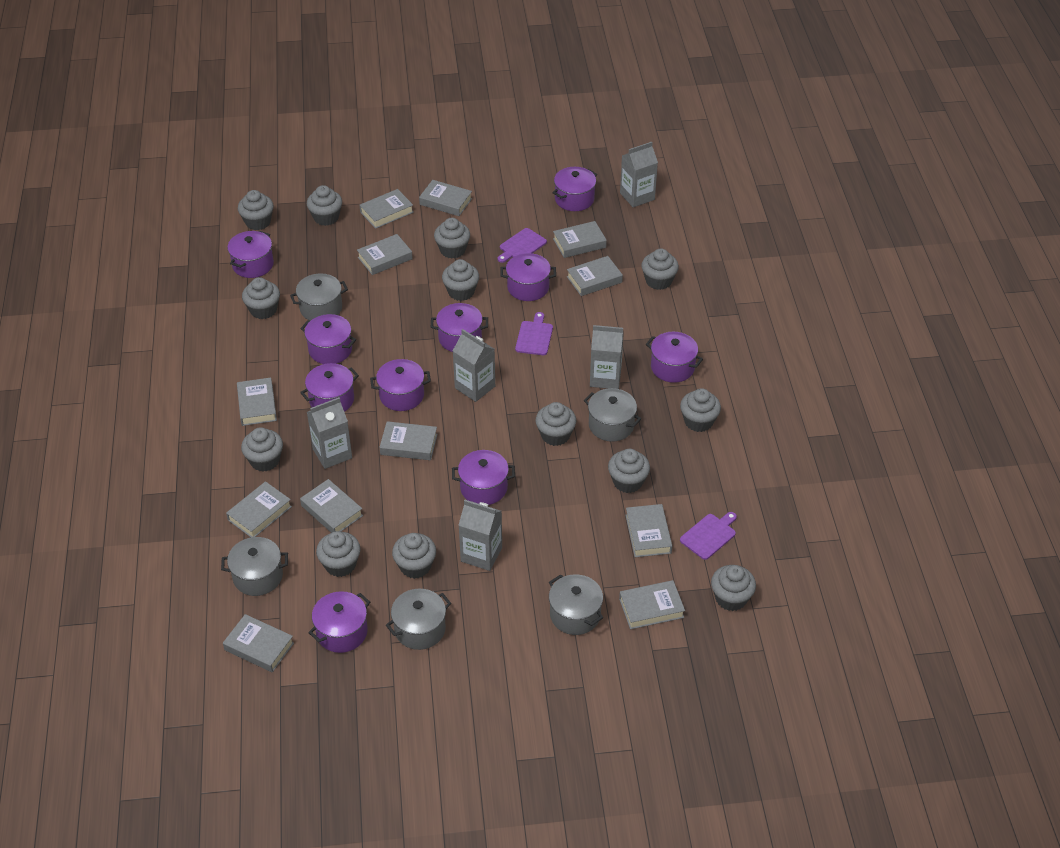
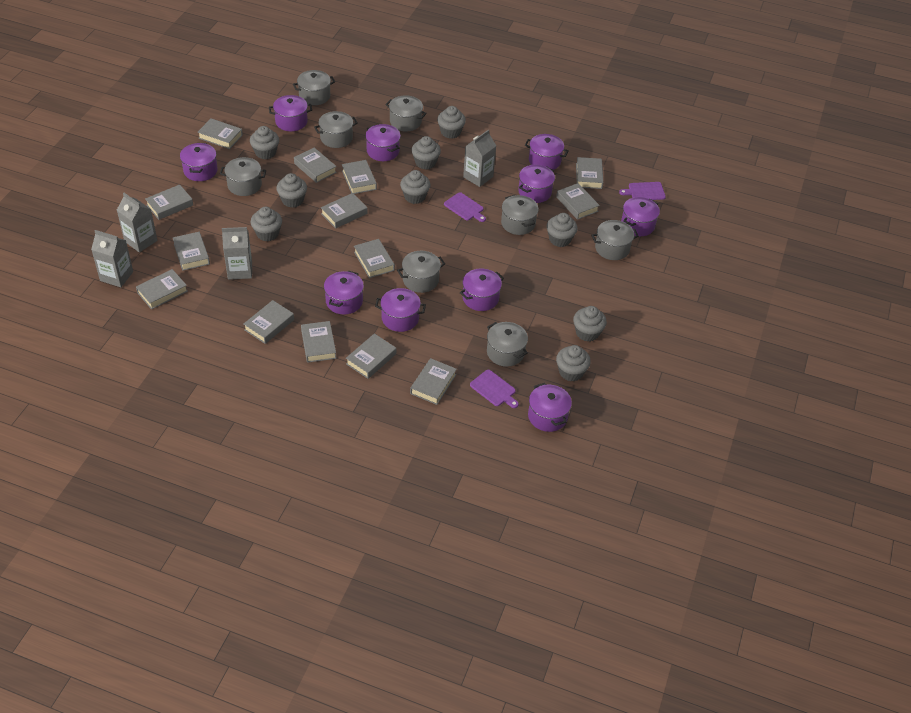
grey book: [223,614,294,672] [226,481,292,537] [237,377,277,426] [300,479,363,533] [357,234,413,275] [360,189,414,229] [380,421,438,460] [419,180,472,216] [553,221,607,258] [567,256,623,296] [619,580,685,629] [625,504,672,557] = 12 -> [136,269,188,309] [145,184,193,220] [173,232,210,271] [198,118,243,149] [244,300,294,344] [294,148,337,183] [301,321,336,363] [321,193,367,229] [342,160,377,194] [346,334,396,379] [354,239,395,278] [410,358,457,405] [556,183,600,220] [576,157,603,189] = 14
grey carton: [307,397,352,469] [453,329,495,402] [459,500,502,571] [590,325,624,389] [620,142,658,207] = 5 -> [91,230,133,287] [117,193,157,252] [222,227,252,280] [463,130,496,187] = 4
grey cupcake: [238,190,274,230] [241,427,283,472] [242,277,280,319] [307,185,342,226] [316,531,361,577] [392,533,436,579] [434,218,470,259] [442,259,479,301] [535,402,576,446] [608,449,650,493] [641,248,679,290] [680,388,721,432] [711,565,756,611] = 13 -> [250,126,279,159] [250,207,282,241] [276,173,307,208] [400,170,430,204] [411,136,441,169] [437,106,466,139] [547,213,578,247] [556,345,591,381] [573,306,607,342] = 9
grey pot: [221,537,288,596] [290,273,348,321] [386,589,451,650] [549,574,603,635] [584,388,641,442] = 5 -> [220,157,266,196] [293,70,335,105] [314,111,358,148] [385,95,427,131] [397,251,445,293] [487,322,528,367] [501,195,539,235] [591,220,639,260] = 8

